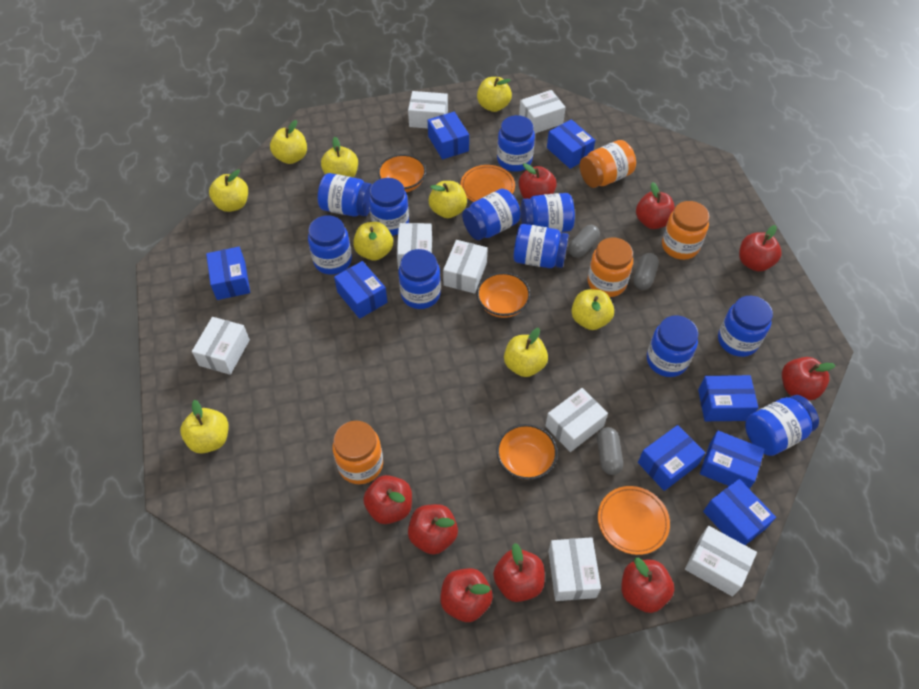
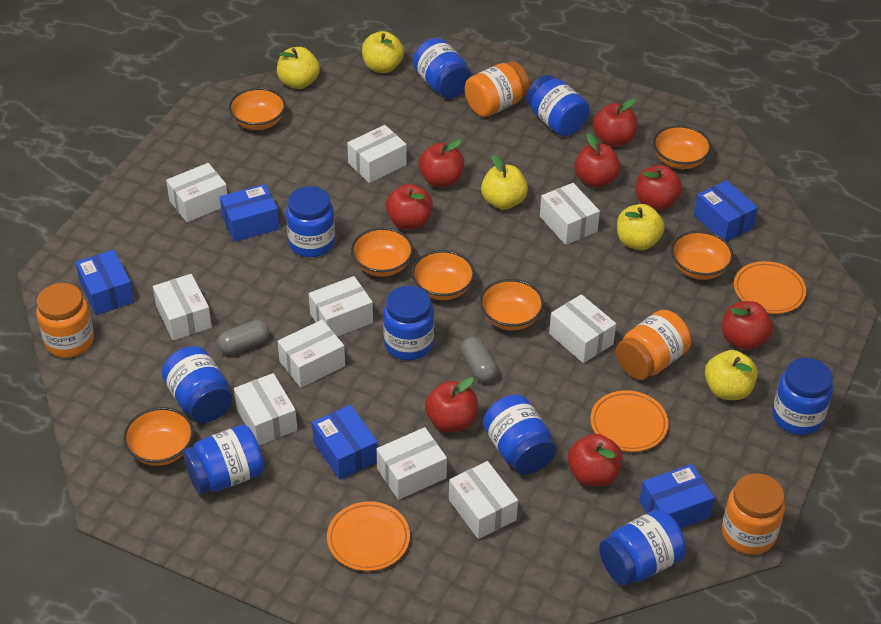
blue box: [206,247,250,300] [334,261,387,319] [428,112,469,159] [547,119,595,169] [638,425,705,491] [698,375,758,421] [700,430,765,489] [703,479,776,545] = 8 -> [76,250,134,315] [220,184,280,242] [312,405,378,480] [639,464,715,528] [694,180,758,241] = 5
blue jar: [308,215,352,275] [318,173,372,217] [369,178,409,236] [398,249,441,309] [462,189,521,240] [497,115,535,172] [513,224,569,268] [521,193,575,232] [647,315,698,377] [718,296,773,357] [745,395,819,456] = 11 -> [162,346,232,423] [183,425,264,495] [286,186,335,257] [383,286,434,360] [413,38,472,99] [483,395,556,475] [526,75,590,136] [599,509,686,586] [772,358,833,435] = 9
grey capsule: [568,225,600,258] [597,427,623,475] [633,253,659,290] = 3 -> [217,320,269,355] [460,337,498,382] = 2
orange bowl: [378,154,426,192] [477,272,531,318] [496,424,557,480] = 3 -> [123,407,194,466] [229,88,286,130] [351,228,413,277] [411,250,475,300] [479,279,544,330] [653,125,711,169] [671,231,733,280] = 7
orange plate: [460,165,515,202] [598,486,670,555] = 2 -> [327,501,410,571] [590,390,669,452] [734,261,806,314] = 3
red apple: [363,475,412,524] [408,504,458,555] [440,568,493,622] [493,543,545,602] [519,163,557,199] [621,558,674,613] [636,182,675,229] [739,225,782,272] [782,357,835,400] = 9 -> [386,184,433,230] [419,139,464,187] [425,377,478,433] [568,434,623,487] [574,133,621,188] [593,98,637,147] [636,165,683,210] [722,301,773,350] = 8
white box: [192,317,250,375] [397,223,432,270] [408,91,448,129] [443,240,488,294] [519,90,566,133] [545,388,608,452] [548,537,601,601] [685,526,757,597] = 8 -> [153,274,212,340] [166,163,227,222] [234,373,297,445] [278,320,345,388] [309,276,373,337] [347,125,407,183] [377,427,447,500] [449,461,518,539] [540,183,600,245] [549,294,616,363] = 10
yellow apple: [180,400,228,454] [209,169,248,212] [270,120,307,164] [321,137,358,177] [353,222,393,260] [429,181,467,218] [477,77,512,112] [504,328,548,377] [571,289,614,330] = 9 -> [277,47,320,89] [362,31,404,73] [481,155,528,210] [617,204,665,250] [705,350,758,400] = 5

